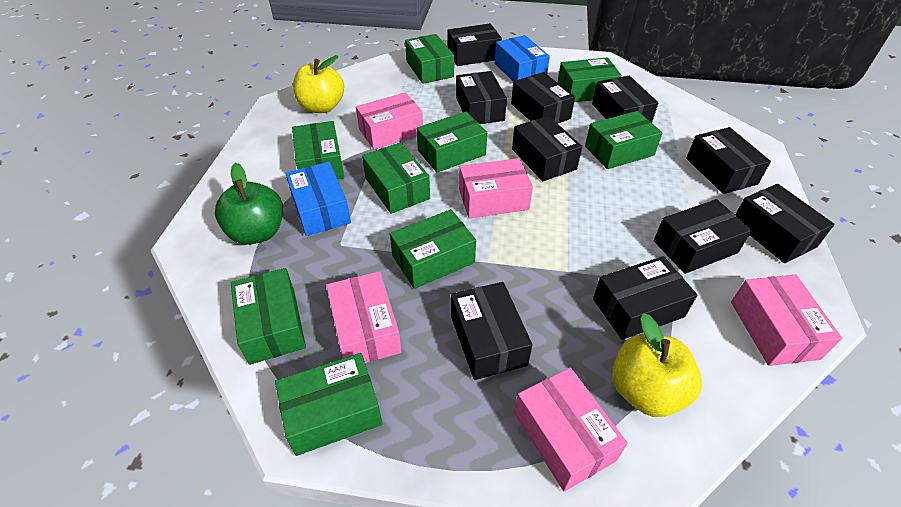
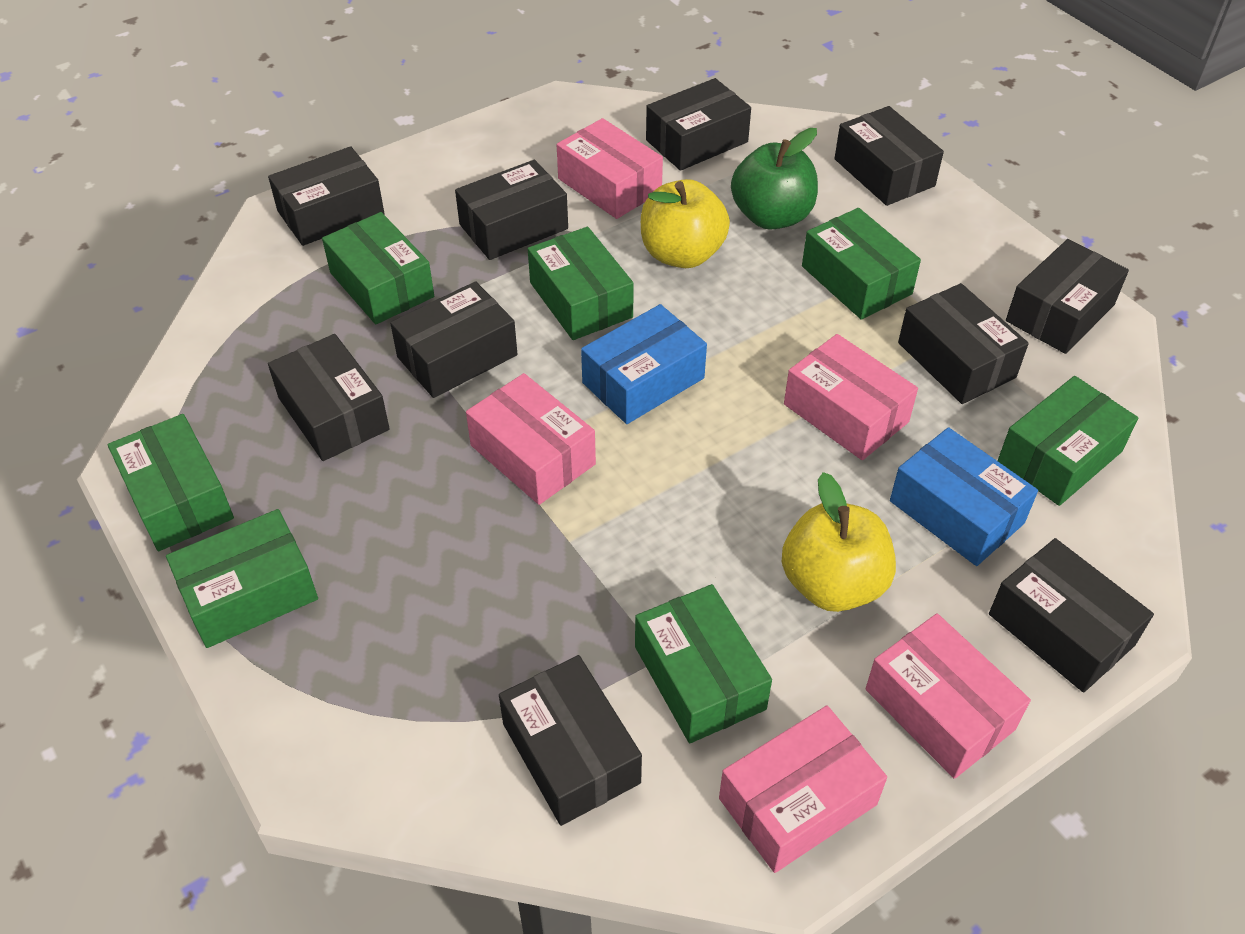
green box: [231,268,306,365] [275,353,383,456] [292,121,345,179] [362,142,430,214] [390,209,476,289] [405,34,454,84] [417,112,487,173] [557,57,622,102] [585,111,663,169] = 9 -> [108,414,234,551] [166,509,318,648] [322,212,434,324] [528,227,634,340] [635,584,772,743] [802,208,921,320] [998,376,1138,506] = 7

